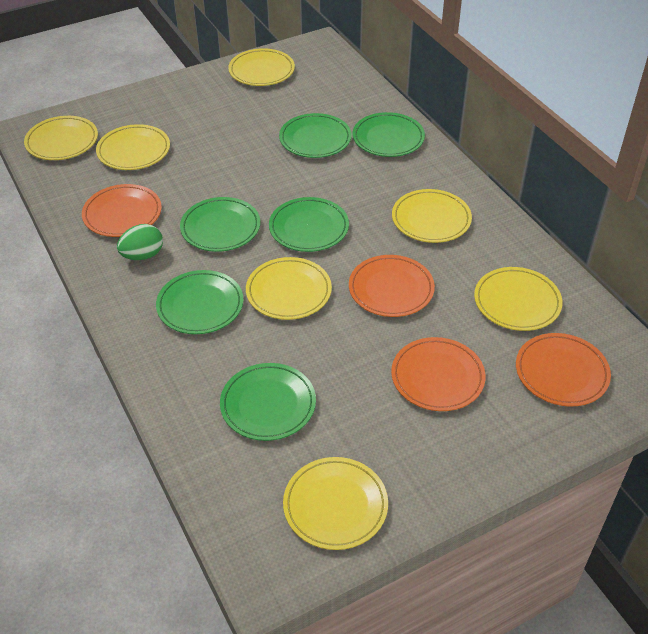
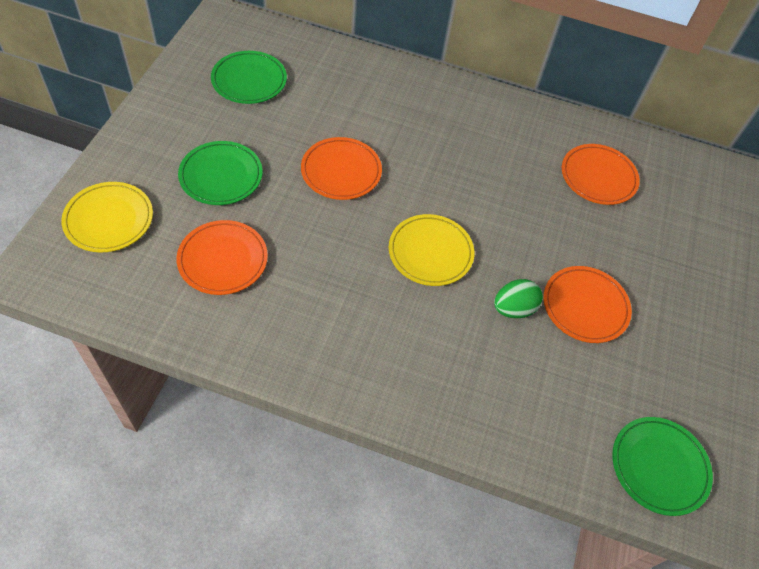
green plate: [156,270,243,334] [180,197,260,252] [220,363,316,441] [269,197,349,252] [279,113,352,158] [353,112,425,157] = 6 -> [178,141,263,205] [211,51,287,104] [612,417,713,516] = 3
yellow plate: [24,116,98,160] [96,124,170,170] [228,48,295,86] [246,257,332,320] [283,457,388,550] [392,189,472,243] [474,267,562,331] = 7 -> [61,182,153,252] [389,214,474,286] = 2

